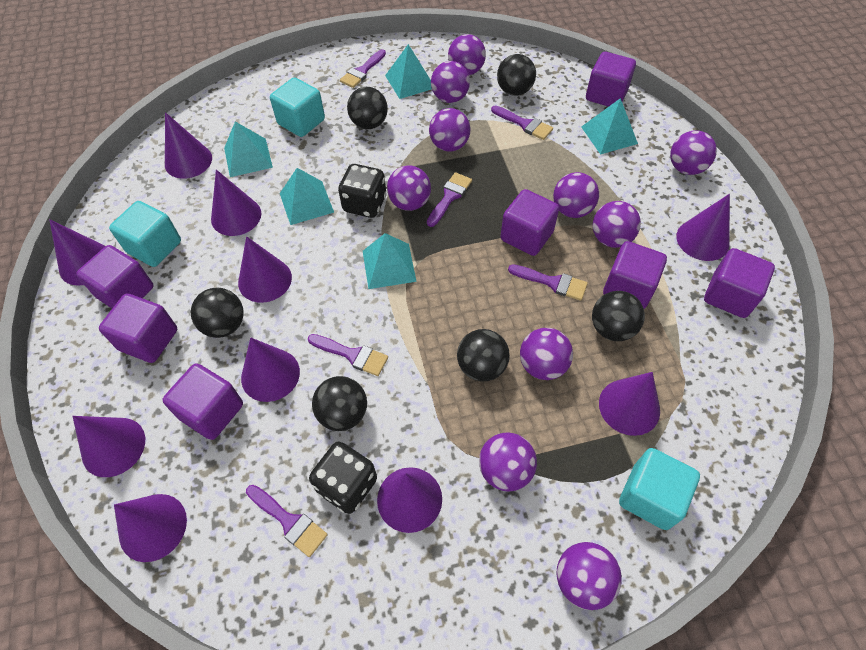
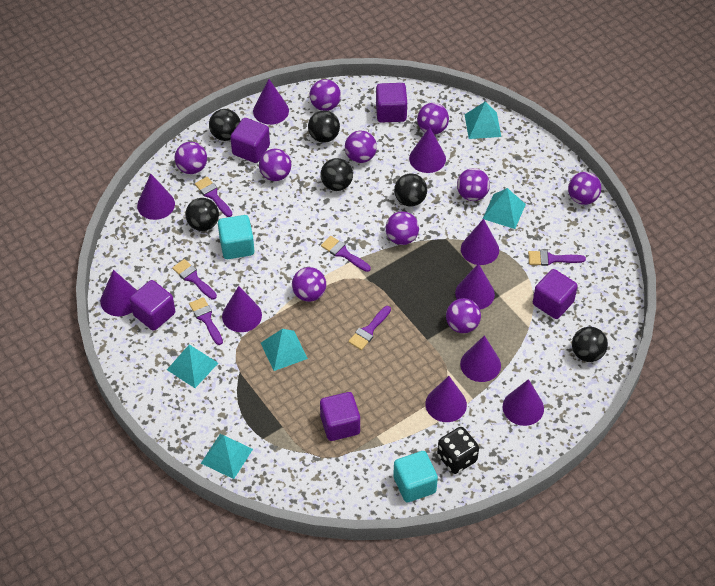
black dice: [309,442,377,514] [338,164,387,218] = 2 -> [437,427,479,474] = 1
purple cube: [76,245,154,308] [99,294,177,363] [163,363,243,440] [500,189,559,256] [586,52,636,107] [603,241,667,309] [704,248,775,318] = 7 -> [130,280,175,331] [230,118,270,163] [320,392,360,441] [376,83,407,123] [533,269,578,319] = 5
turquoise cube: [109,201,181,267] [270,77,325,137] [619,448,700,530] = 3 -> [218,215,254,259] [393,451,438,502] = 2

